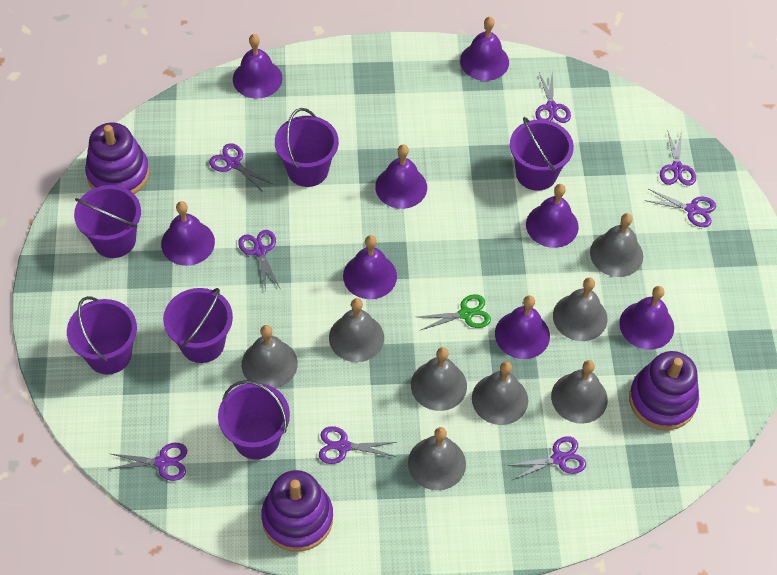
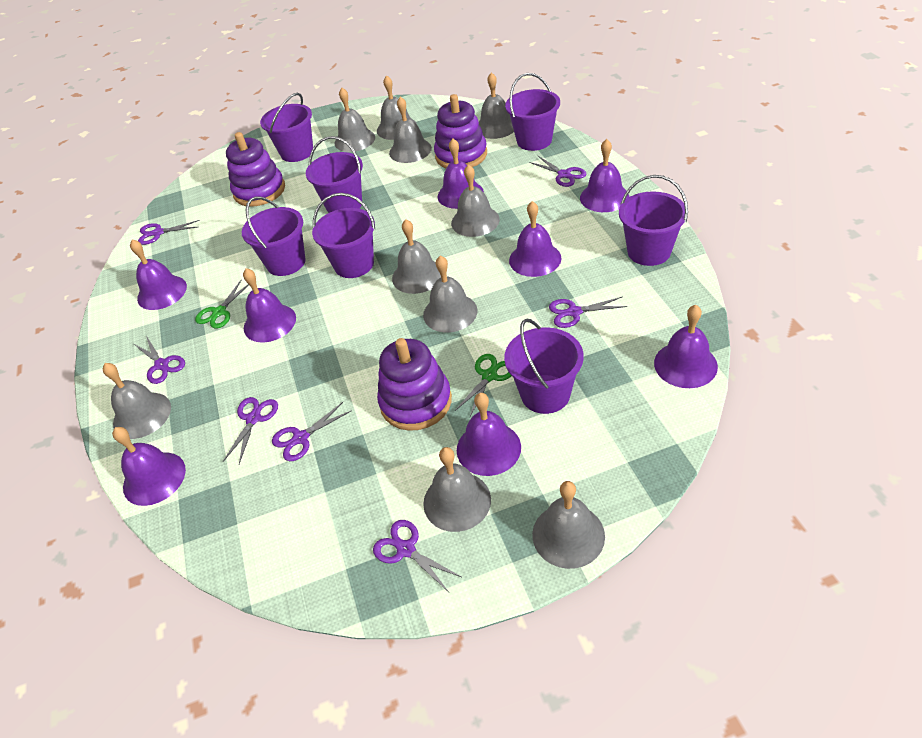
green scissors: [418,294,491,331] = 1 -> [195,280,249,329] [455,354,511,416] = 2
grey bell: [242,325,298,388] [329,298,384,362] [408,427,466,490] [411,347,467,411] [472,361,528,425] [551,360,608,424] [553,278,608,341] [590,213,643,277] = 8 -> [103,363,171,439] [335,88,375,152] [377,75,417,140] [389,97,432,163] [392,219,441,294] [423,256,478,333] [423,447,491,532] [451,164,500,237] [479,72,514,139] [532,481,605,569] = 10
purple bucket: [67,296,137,374] [74,185,141,258] [163,288,233,363] [218,380,290,460] [275,108,339,187] [510,117,574,191] = 6 -> [242,196,306,276] [260,93,313,162] [306,136,363,213] [312,193,375,278] [504,318,584,414] [505,73,560,151] [619,175,688,266] = 7
purple scissors: [110,443,187,481] [209,143,273,193] [238,230,280,291] [319,426,396,464] [507,436,586,480] [535,71,571,123] [644,189,716,227] [660,131,696,186] = 8 -> [134,336,185,384] [138,220,200,245] [223,397,278,464] [272,402,352,461] [373,520,461,592] [529,156,586,187] [549,297,627,328] = 7

